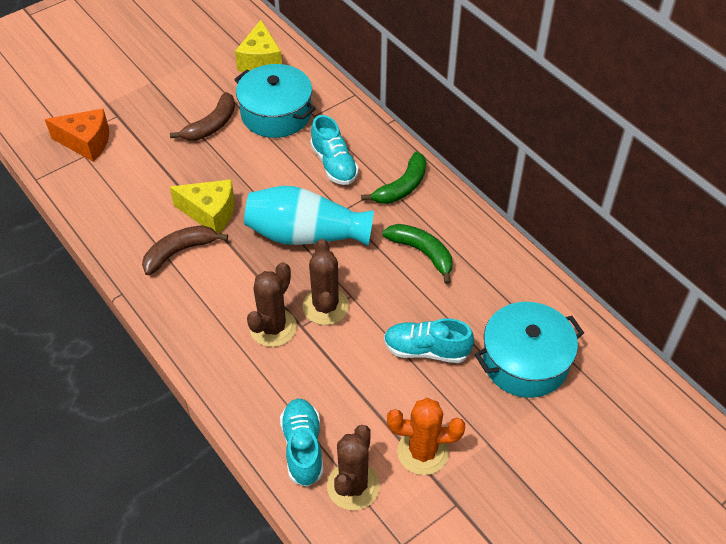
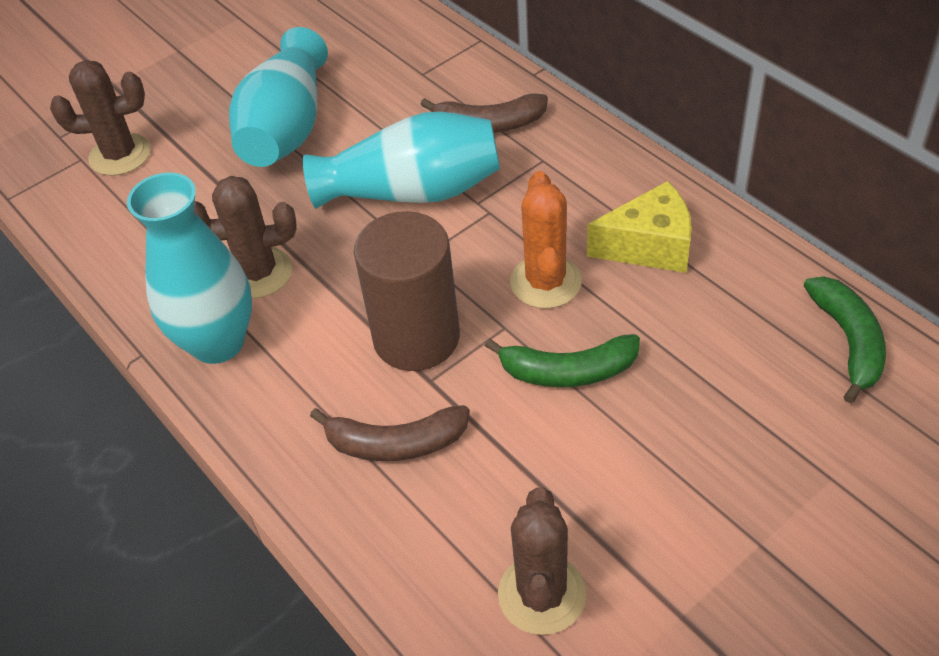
brown cylinder: none = 0 -> [354,211,460,371] = 1
orange cheese: [45,109,109,162] = 1 -> none = 0
turquoise pot: [234,64,316,138] [475,302,584,398] = 2 -> none = 0
turquoise shoe: [280,399,324,487] [310,115,359,185] [384,318,474,363] = 3 -> none = 0
turquoise vase: [244,186,374,246] = 1 -> [127,172,252,364] [229,27,328,167] [303,111,500,209] = 3
yellow cheese: [170,179,234,234] [235,20,282,72] = 2 -> [587,181,692,273] = 1

